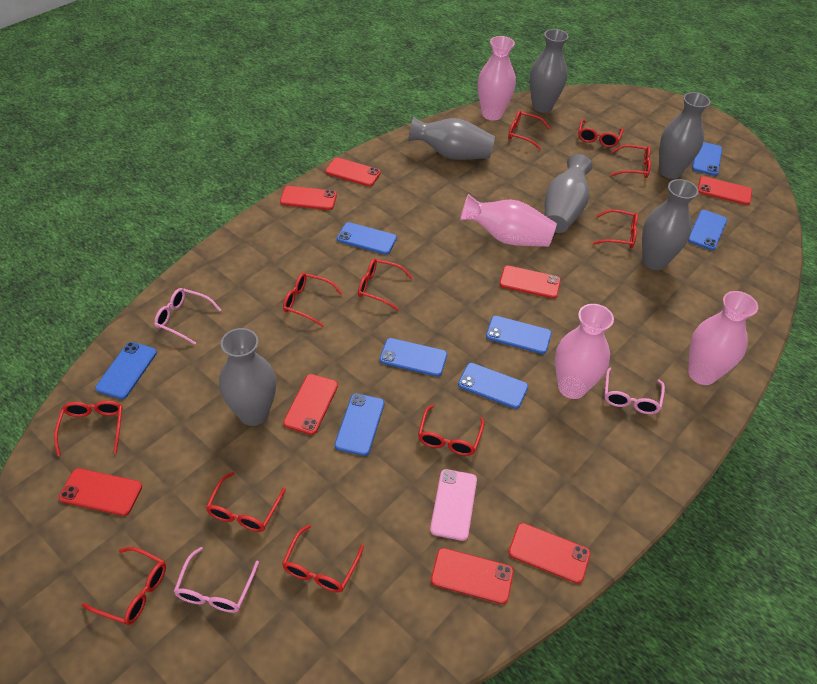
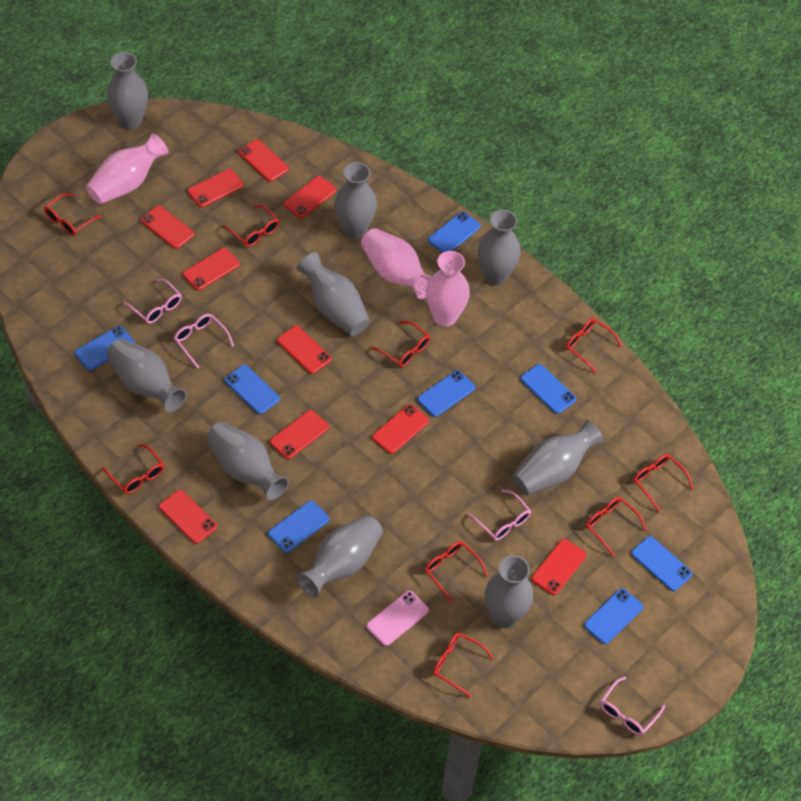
grey vase: [219,328,276,426] [408,116,495,160] [529,29,569,113] [545,154,592,233] [642,179,699,270] [659,92,710,179] = 6 -> [107,52,148,129] [107,339,186,412] [206,422,289,501] [296,515,383,597] [297,253,370,336] [335,162,377,239] [478,210,521,286] [484,555,533,628] [512,420,604,496] = 9
pink glasses: [154,288,221,345] [174,547,259,613] [605,367,665,414] = 3 -> [123,279,182,324] [174,314,234,369] [468,489,531,541] [600,677,665,735] = 4
pink vase: [460,194,557,247] [478,36,516,120] [555,304,614,399] [688,291,758,385] = 4 -> [86,133,169,204] [361,228,432,299] [426,251,470,327] = 3
red glasses: [54,400,123,456] [82,547,166,625] [206,472,286,532] [282,525,364,593] [283,273,343,327] [358,258,413,311] [418,405,484,456] [508,110,550,150] [578,119,624,148] [593,209,638,248] [611,145,651,178] = 11 -> [44,193,102,236] [102,444,164,494] [222,205,279,247] [371,321,430,367] [425,541,488,603] [433,632,494,698] [566,318,622,373] [586,497,647,557] [633,454,693,512] = 9
red phone: [59,468,142,516] [280,186,337,210] [283,374,338,435] [325,158,381,186] [431,548,514,604] [499,266,561,299] [508,523,591,584] [698,176,752,205] = 8 -> [140,206,194,249] [159,490,217,544] [183,248,240,291] [188,169,244,207] [238,139,289,182] [270,410,329,459] [277,326,332,374] [284,176,337,218] [372,404,429,454] [531,539,587,595] = 10

